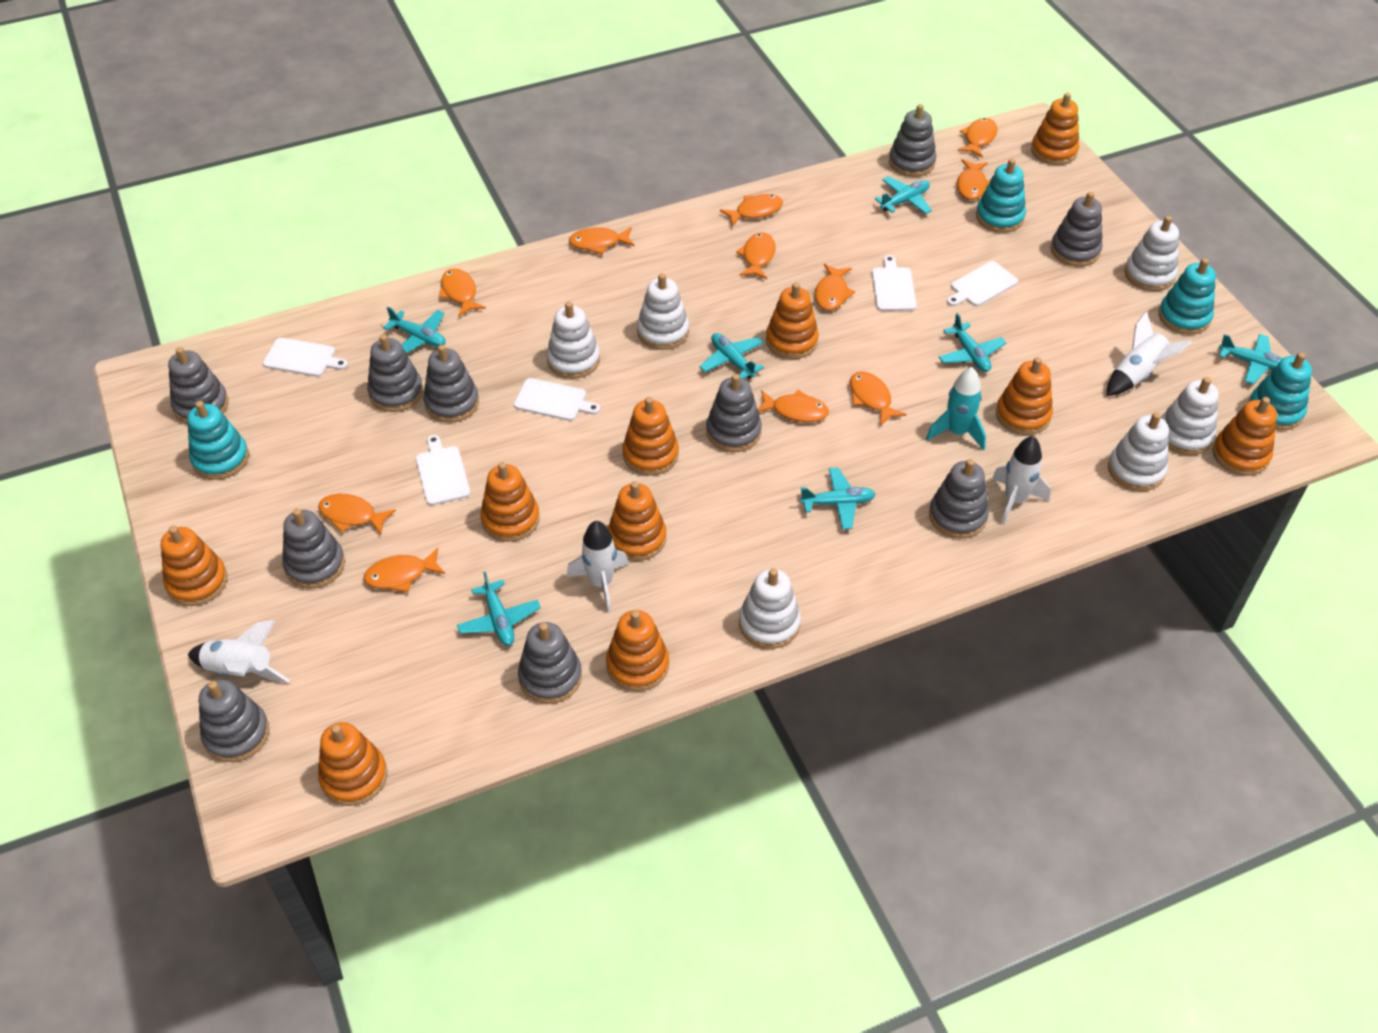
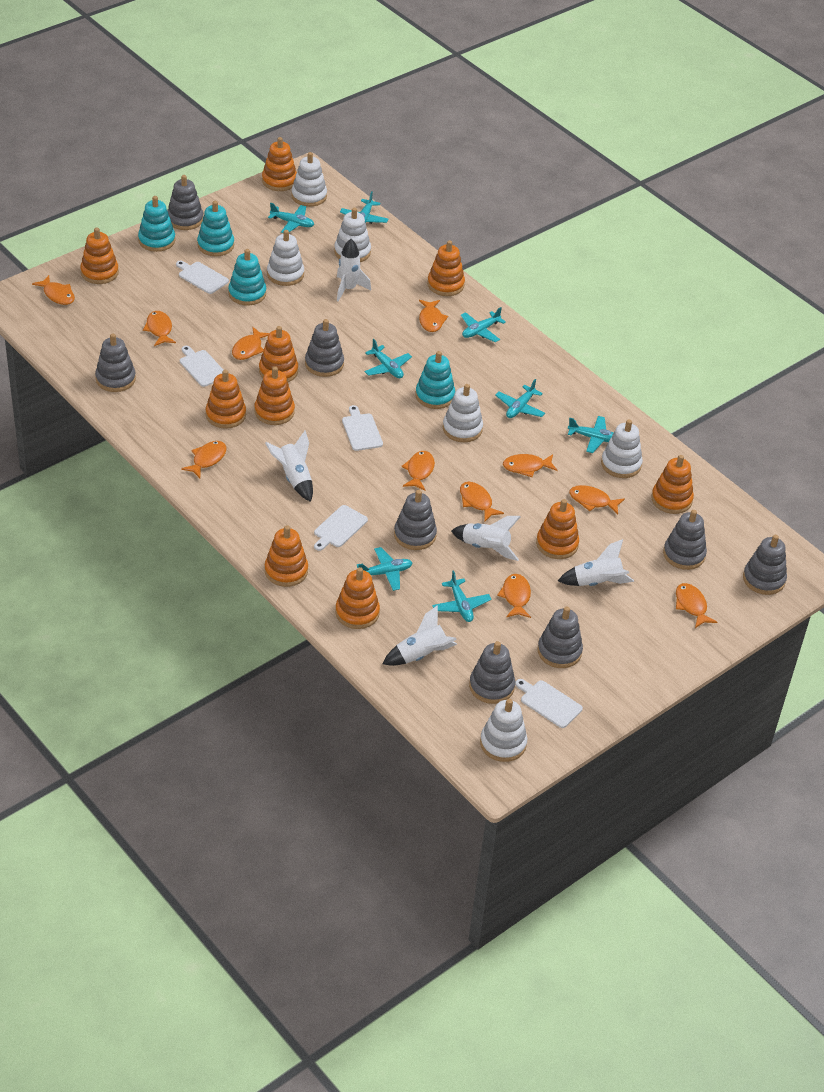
grey stacking toy: [168,347,229,424] [199,679,269,762] [282,508,345,588] [367,334,423,412] [423,345,479,423] [518,622,582,704] [706,374,762,452] [889,104,936,177] [929,459,989,539] [1051,192,1103,267] = 10 -> [95,334,136,392] [167,175,203,230] [305,319,344,377] [394,490,437,550] [469,641,515,704] [537,606,583,668] [663,510,707,570] [743,535,787,595] = 8
turquoise plane: [383,307,446,354] [457,572,541,646] [700,333,764,379] [800,467,875,530] [875,176,932,214] [939,313,1006,372] [1219,334,1283,384] = 7 -> [268,203,314,233] [340,191,388,224] [357,547,413,591] [364,339,412,378] [432,570,491,622] [461,307,506,342] [495,379,545,418] [568,416,613,453] = 8
turquoise rocket: [926,367,986,450] = 1 -> none = 0
white rocket: [188,620,290,683] [567,521,629,612] [992,436,1051,524] [1106,311,1192,396] = 4 -> [265,431,313,502] [337,239,371,302] [383,605,457,666] [451,516,521,561] [558,539,634,586] = 5

